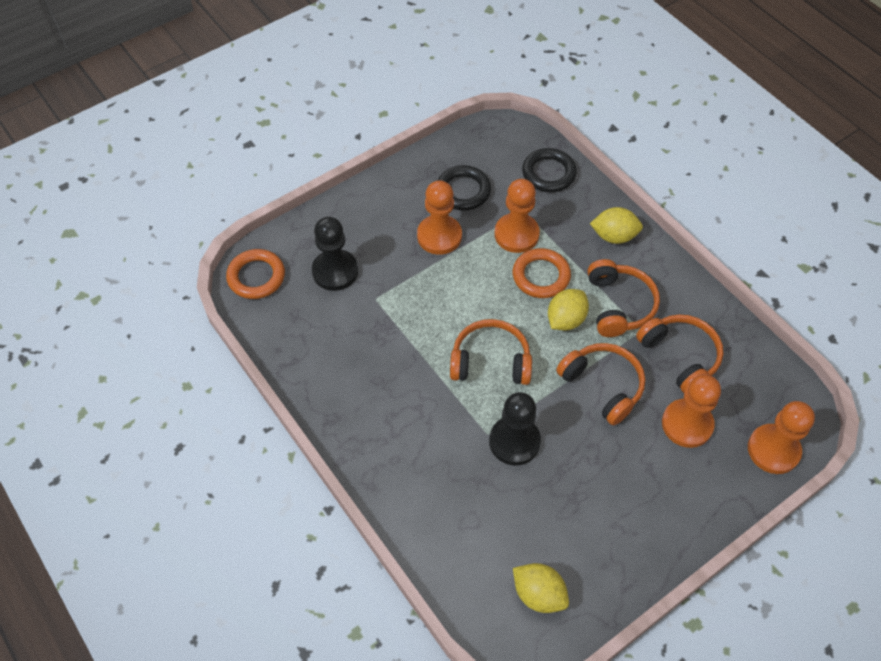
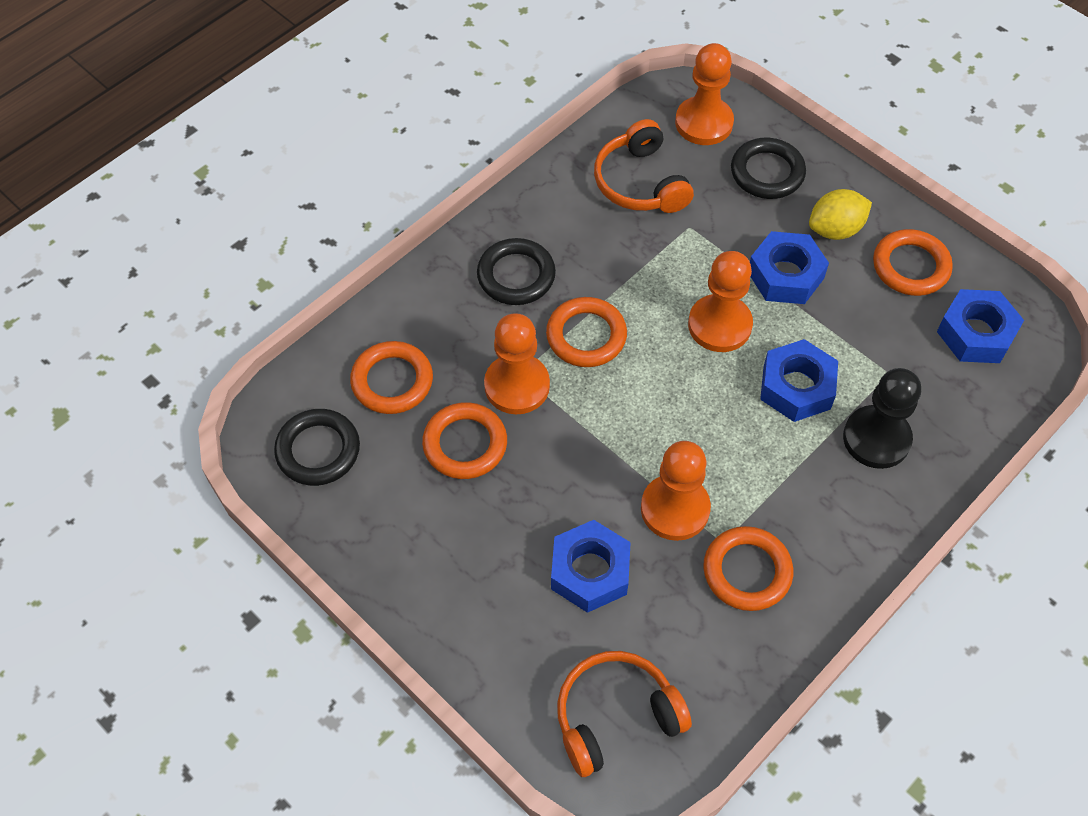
black pawn: [312,217,358,291] [489,392,541,465] = 2 -> [843,368,921,469] = 1
black ring: [438,165,491,210] [522,148,577,192] = 2 -> [274,409,360,486] [477,238,556,305] [731,138,806,199] = 3
blue nut: none = 0 -> [551,520,631,613] [750,231,829,304] [760,339,838,422] [937,289,1024,363] = 4
orange headphones: [450,319,532,385] [556,343,645,425] [588,259,660,337] [636,315,723,393] = 4 -> [557,651,692,777] [594,119,694,213] = 2
orange ring: [226,249,285,299] [513,248,571,298] = 2 -> [350,341,433,414] [422,402,507,479] [546,297,627,367] [703,526,793,611] [873,229,953,296] = 5
yellow lemon: [513,563,569,613] [548,289,589,331] [590,207,643,244] = 3 -> [809,189,872,240] = 1

